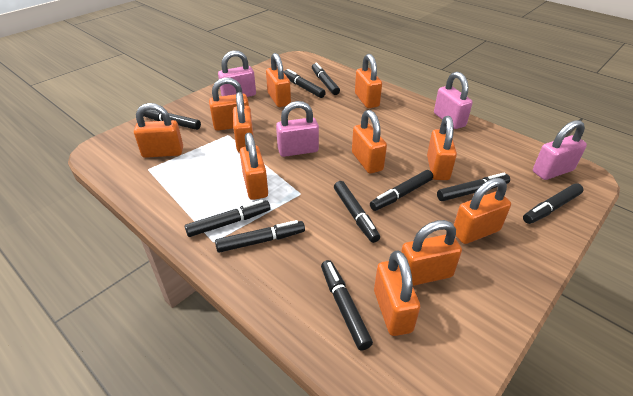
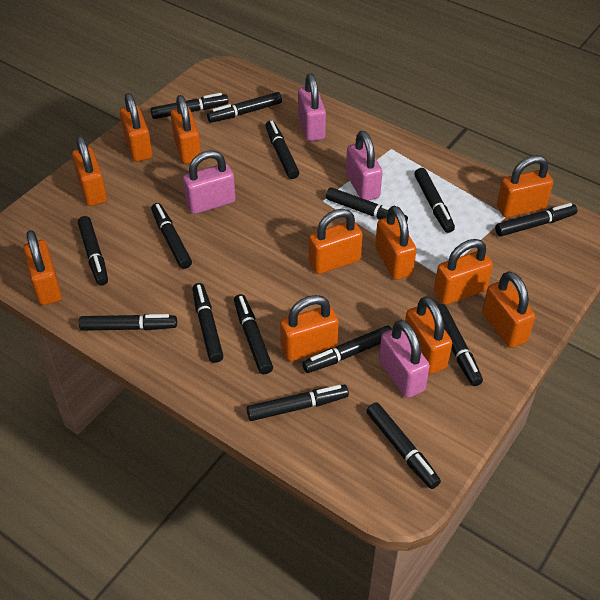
black marker: [143,110,201,130] [185,200,270,237] [215,220,305,253] [284,69,326,98] [312,62,340,95] [321,260,373,350] [334,181,380,243] [370,170,433,211] [437,173,510,201] [523,183,583,224] = 10 -> [78,216,108,286] [79,314,177,331] [150,93,229,119] [151,203,192,269] [192,283,223,363] [207,92,282,123] [234,294,273,374] [247,385,349,421] [265,120,299,179] [302,325,392,373] [326,187,408,221] [366,402,441,489] [414,168,455,233] [437,304,483,386] [495,203,578,237] = 15

